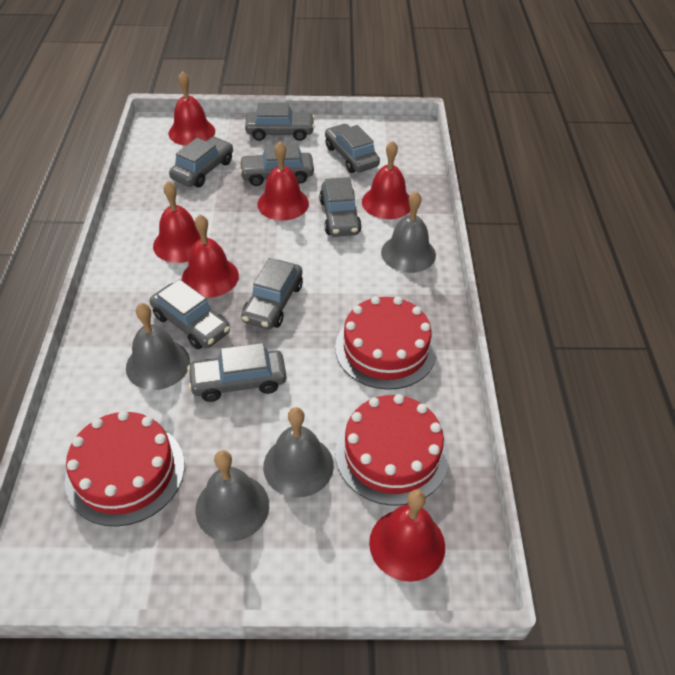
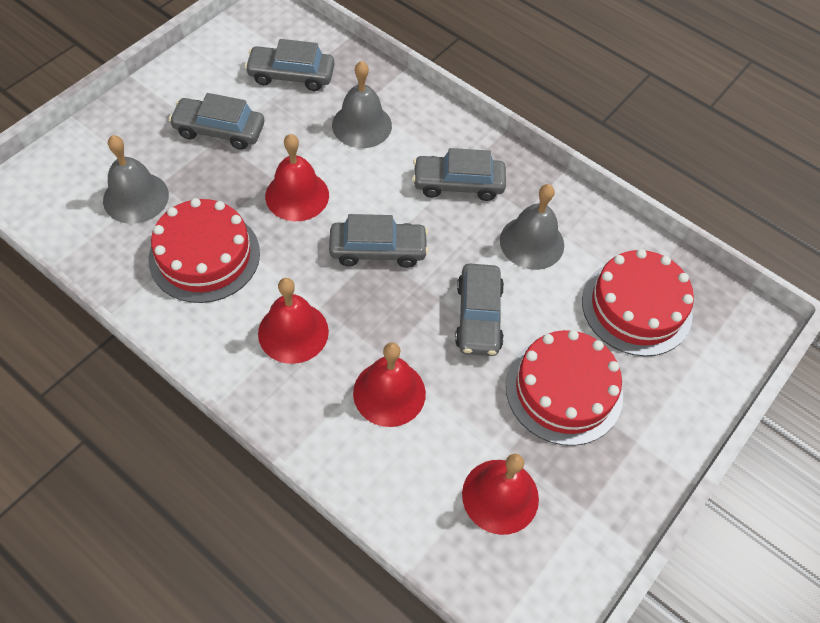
grey bell: [126,303,190,390] [195,450,269,542] [263,407,334,498] [381,191,436,273] = 4 -> [103,135,169,224] [332,61,392,148] [500,184,564,270] = 3
grey car: [150,279,230,349] [169,137,233,187] [187,343,286,402] [239,143,314,186] [241,258,303,330] [245,103,315,141] [319,177,362,237] [325,124,380,173] = 8 -> [169,93,264,150] [245,39,334,91] [329,214,429,268] [412,148,506,201] [455,263,504,356] = 5
red bell: [153,181,201,263] [169,71,215,146] [181,214,239,298] [258,142,309,221] [362,141,410,219] [369,490,445,582] = 6 -> [258,278,329,364] [265,134,329,221] [353,343,426,427] [462,454,539,535] = 4

